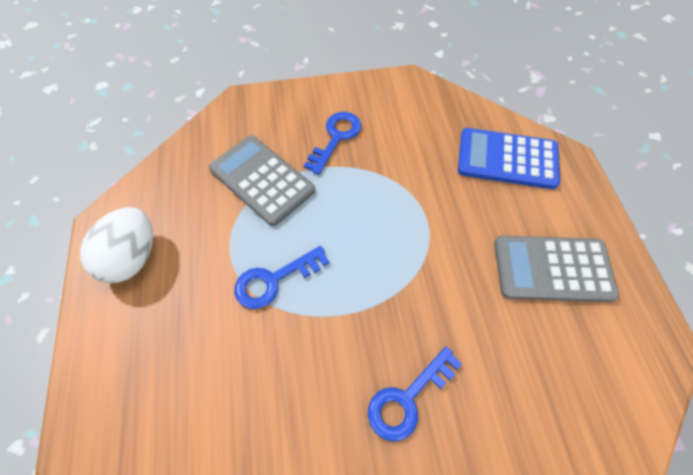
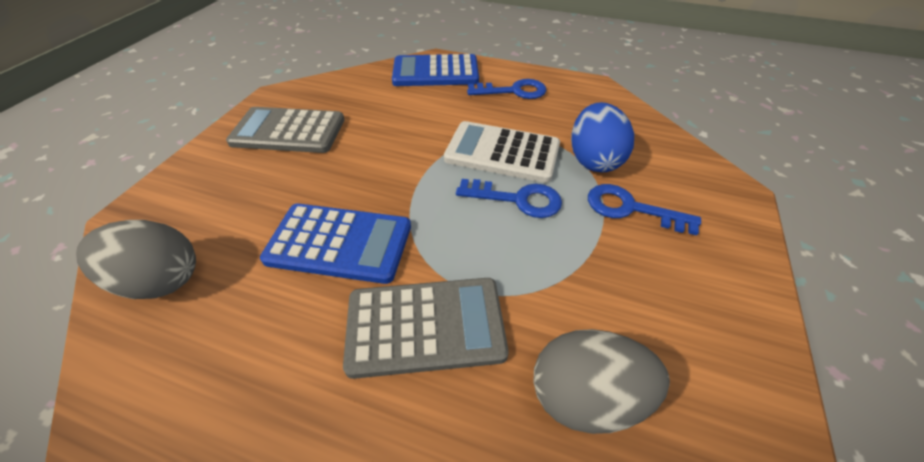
blue calculator: [458,128,560,189] = 1 -> [260,204,411,284] [392,54,479,86] = 2
blue egg: none = 0 -> [571,102,634,172] = 1
grey egg: none = 0 -> [76,220,196,299] [533,329,670,434] = 2
white calculator: none = 0 -> [444,121,560,183] = 1
white egg: [80,207,153,283] = 1 -> none = 0

